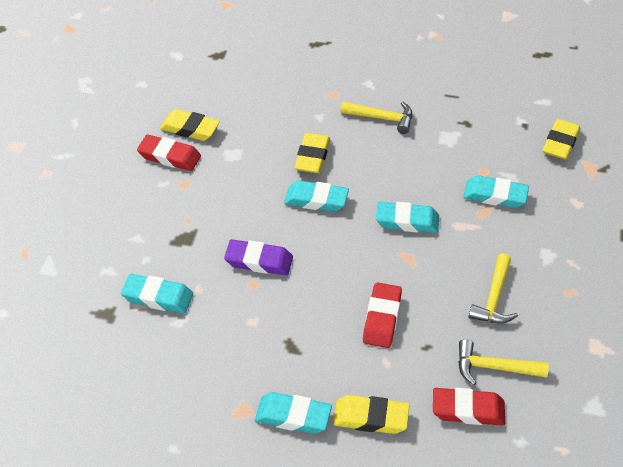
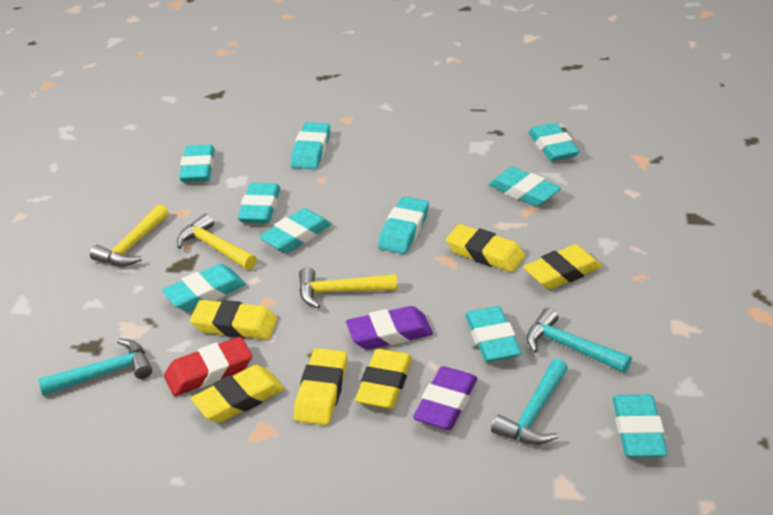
purple eraser: [224,239,293,275] = 1 -> [346,306,433,349] [413,366,477,430] = 2
red eraser: [137,135,201,171] [363,282,402,348] [433,388,505,426] = 3 -> [164,337,252,396] = 1
turquoise eraser: [121,274,193,313] [255,392,332,434] [284,180,349,212] [376,202,439,233] [463,175,529,208] = 5 -> [162,264,245,312] [179,145,215,182] [238,183,280,223] [259,208,331,253] [291,122,330,170] [378,196,429,254] [465,306,522,362] [489,167,561,207] [528,123,580,161] [613,394,668,457] = 10
turquoise hammer: none = 0 -> [38,339,152,396] [491,358,568,445] [526,308,632,373] = 3
yellow eraser: [160,109,220,141] [294,133,330,173] [333,395,410,434] [543,119,580,160] = 4 -> [190,300,277,340] [191,365,284,423] [294,348,347,425] [355,349,412,409] [446,224,525,272] [523,244,602,289] = 6

